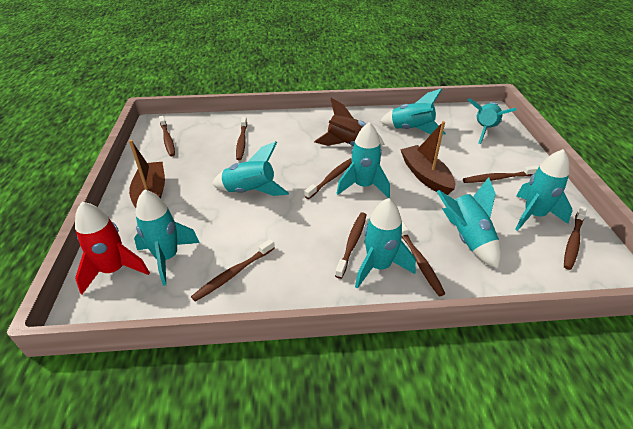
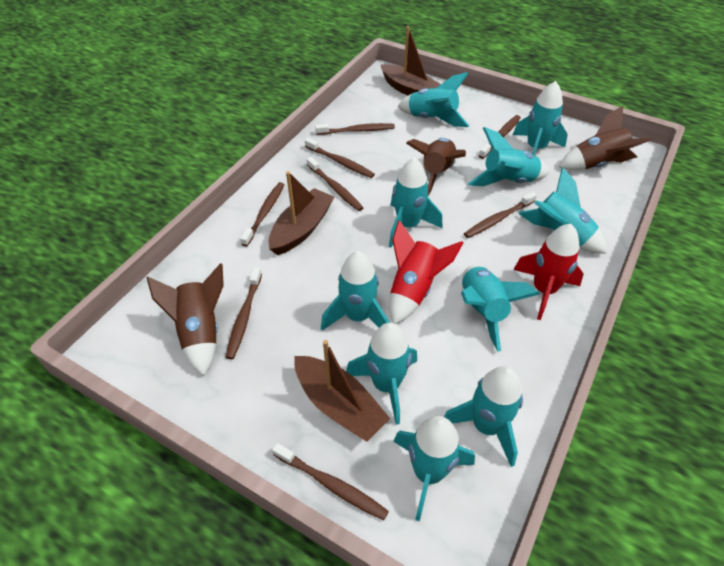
brown boat: [129,140,165,208] [400,121,455,195] = 2 -> [268,171,334,255] [294,340,390,442] [380,26,441,96] = 3
brown rocket: [314,98,385,146] = 1 -> [147,263,224,376] [406,138,466,196] [559,105,652,170] = 3
red rocket: [75,202,150,294] = 1 -> [389,220,464,324] [513,224,584,320] = 2
turquoise rocket: [134,189,200,286] [212,141,289,196] [337,122,390,198] [355,198,416,289] [380,89,446,135] [437,177,501,269] [468,98,517,144] [515,149,573,231] = 8 -> [321,251,390,330] [346,323,417,425] [389,158,443,248] [393,416,475,521] [398,72,469,127] [444,366,523,467] [461,265,540,352] [468,127,549,186] [513,81,568,156] [518,167,607,254] = 10

